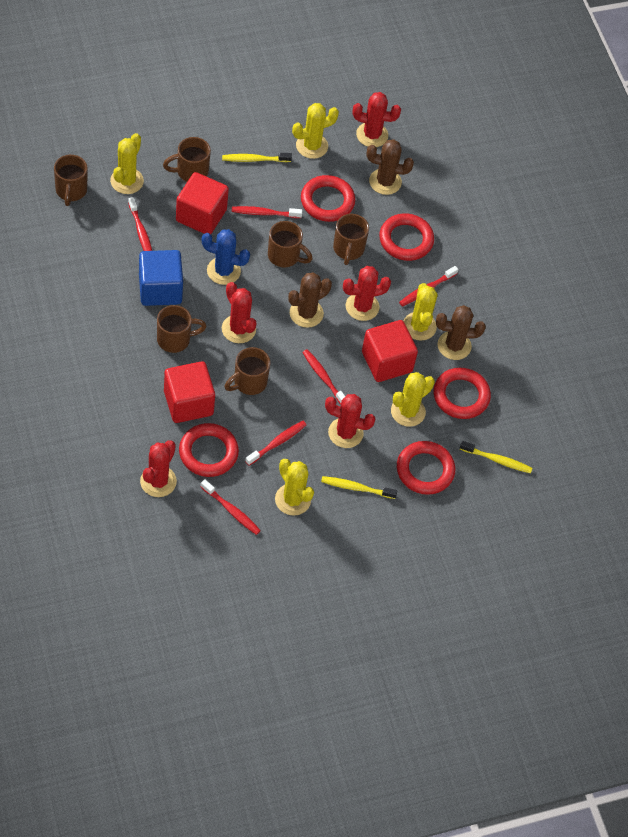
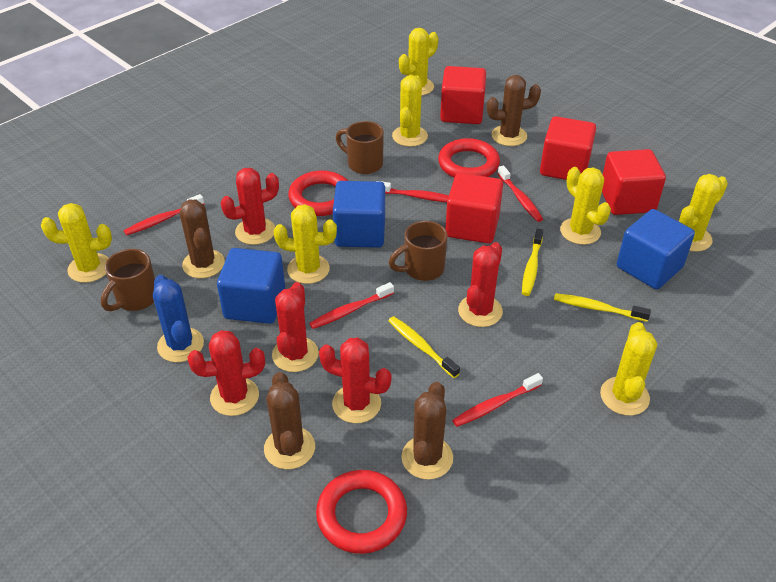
blue cube: [139,250,183,306] = 1 -> [217,248,285,324] [333,181,385,248] [617,209,695,289] = 3
brown cactus: [288,272,332,328] [366,139,414,195] [436,305,486,360] = 3 -> [180,200,225,278] [264,372,315,469] [401,382,453,480] [487,75,541,146] = 4
brown mug: [54,155,88,206] [157,305,207,353] [163,137,211,182] [225,347,271,395] [268,221,313,267] [333,214,369,265] = 6 -> [101,249,155,311] [336,121,384,174] [389,221,448,281] = 3
red cube: [164,361,215,423] [176,172,229,234] [362,320,418,382] = 3 -> [440,66,486,124] [445,173,503,244] [540,116,596,180] [602,149,666,215] = 4
red ring: [179,423,239,477] [301,175,355,222] [379,213,434,261] [397,441,455,495] [434,368,491,419] = 5 -> [288,170,348,216] [316,470,407,554] [438,138,500,178] = 3
red toothbrush: [128,197,152,251] [201,479,261,535] [232,206,302,218] [245,421,307,466] [302,349,346,404] [399,266,458,307] = 6 -> [124,194,204,236] [309,282,394,329] [377,181,449,202] [452,373,543,427] [497,166,543,222] = 5
yellow cactus: [110,133,144,194] [275,459,314,516] [292,103,339,159] [391,372,435,427] [404,283,438,341] = 5 -> [41,203,112,283] [273,204,337,284] [392,75,428,147] [399,28,438,95] [560,167,611,245] [600,322,657,416] [679,174,728,252] = 7

